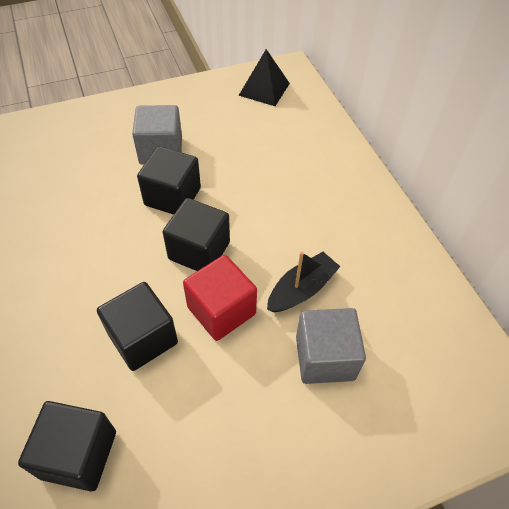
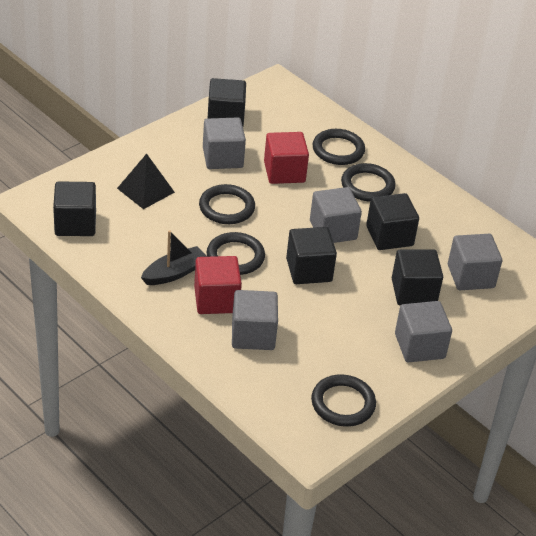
black cube: [18,401,116,491] [97,282,178,371] [137,146,201,215] [163,198,230,271] = 4 -> [53,181,96,236] [208,78,246,126] [286,227,337,284] [366,193,419,250] [392,249,443,306] = 5
black ring: none = 0 -> [199,184,255,224] [207,232,265,275] [311,374,376,427] [313,129,365,165] [341,163,396,202] = 5
grey cube: [132,105,182,165] [296,308,366,384] = 2 -> [203,117,246,169] [232,290,278,350] [310,187,362,243] [395,301,452,363] [448,234,502,290] = 5
red cube: [183,255,257,341] = 1 -> [194,256,242,314] [264,132,309,184] = 2

